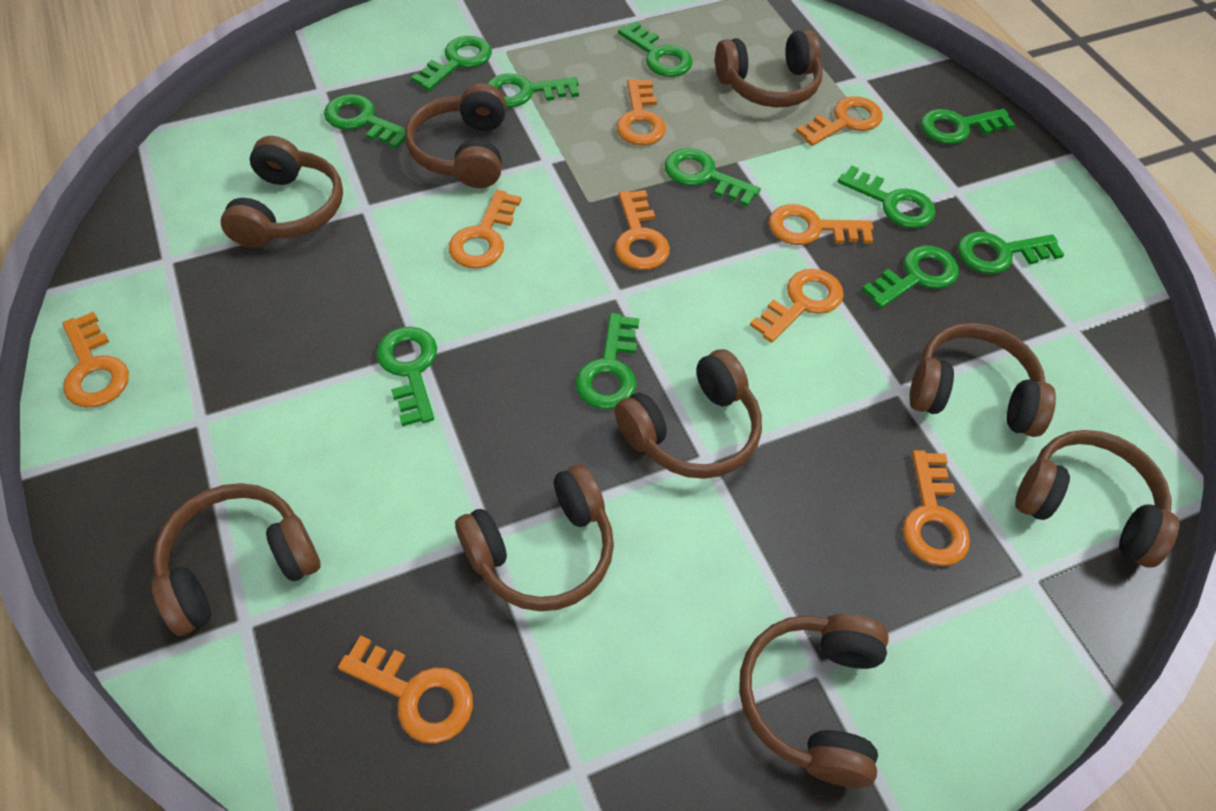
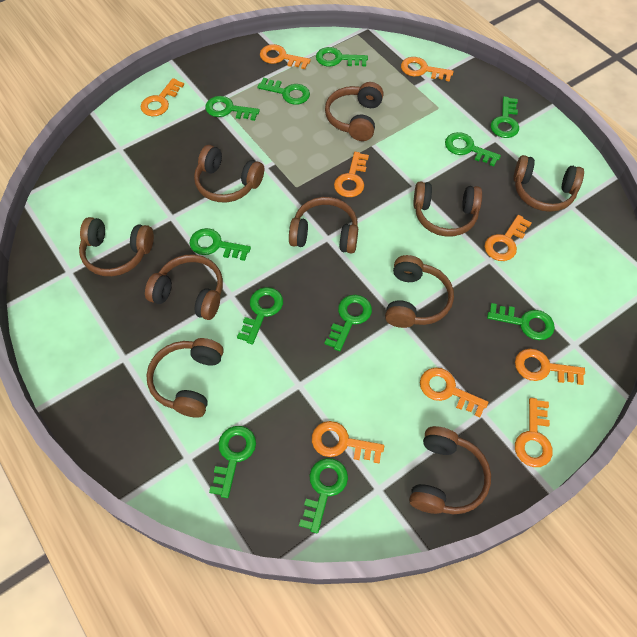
brown headphones: [152,483,321,636] [221,136,343,248] [405,83,506,188] [455,464,614,611] [615,349,762,479] [715,29,823,107] [739,614,889,788] [909,323,1056,437] [1015,430,1180,568] = 9 -> [79,217,154,276] [145,254,223,320] [146,338,224,418] [194,145,264,202] [289,197,358,253] [325,82,384,141] [385,255,454,328] [409,426,491,514] [413,182,482,237] [513,155,584,212] = 10

